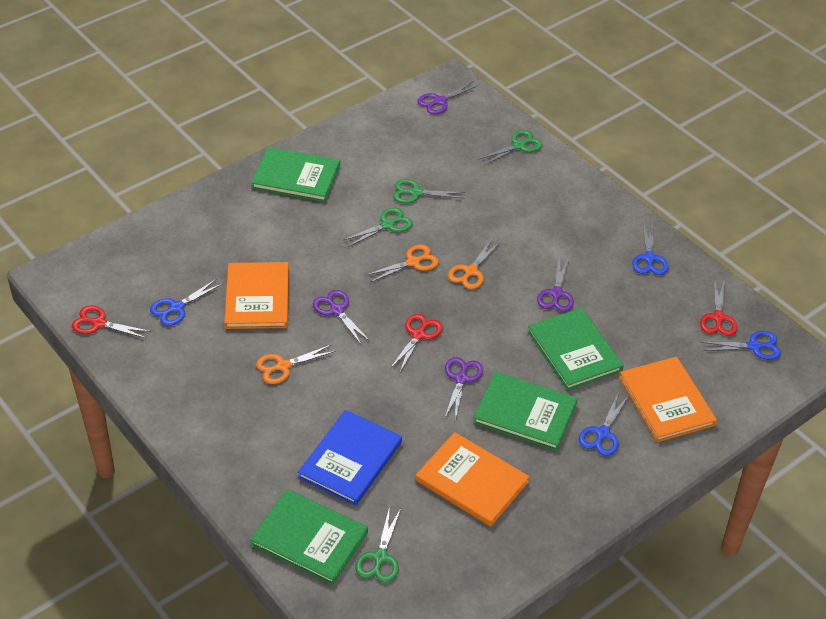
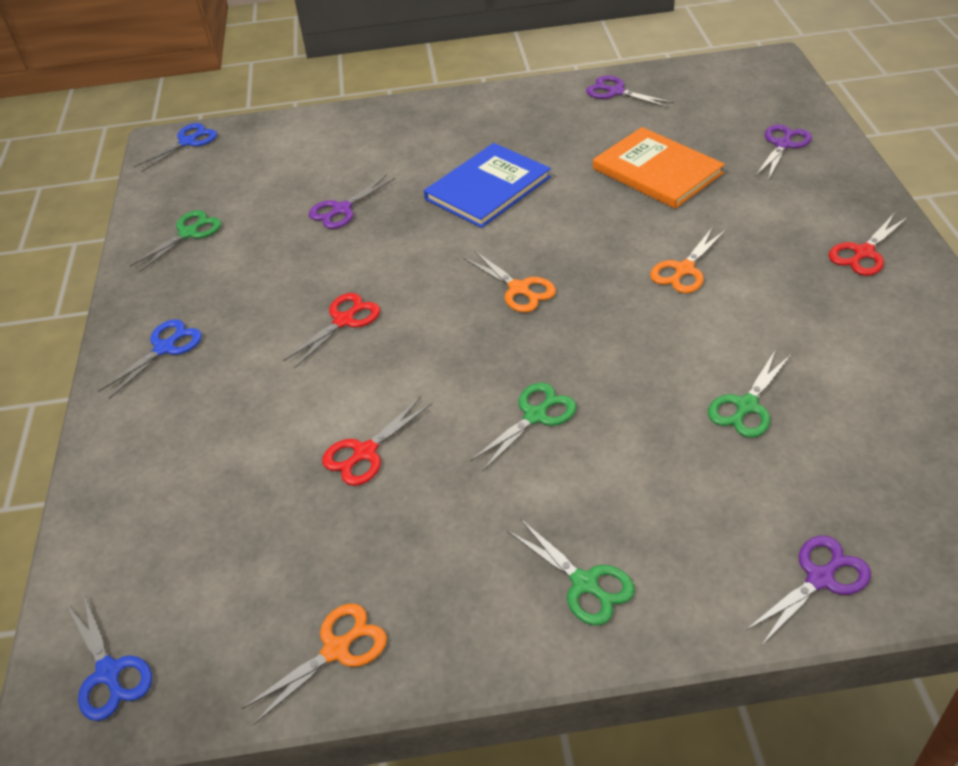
blue scissors: [150,279,222,326] [579,394,629,456] [632,223,668,275] [700,331,781,360] = 4 -> [67,594,152,721] [98,319,202,399] [133,123,217,172] = 3
green book: [250,489,368,585] [251,147,340,202] [473,372,578,451] [528,308,623,391] = 4 -> none = 0
orange book: [225,262,289,329] [416,432,529,526] [619,357,717,442] = 3 -> [593,127,725,209] = 1

